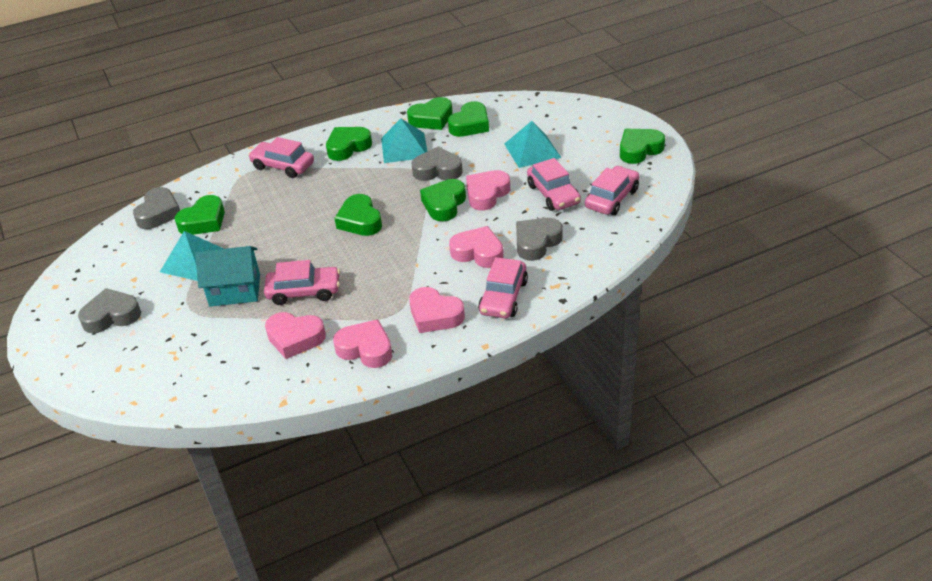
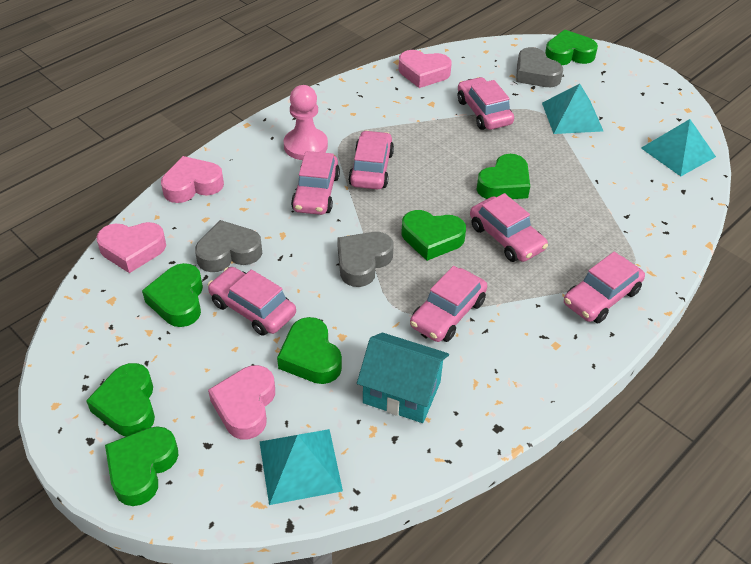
grey heart: [78,288,141,333] [133,187,180,229] [412,146,463,181] [516,218,563,261] = 4 -> [195,220,262,272] [337,232,393,287] [516,47,563,87] = 3
pink car: [248,137,314,178] [264,260,340,305] [478,257,528,318] [527,158,581,211] [585,166,639,215] = 5 -> [208,267,296,336] [291,151,340,215] [348,130,394,189] [410,266,487,342] [458,77,514,130] [470,193,548,262] [564,252,645,323] = 7
pink heart: [265,312,326,359] [333,319,392,368] [409,287,465,333] [449,226,504,268] [466,170,510,210] = 5 -> [96,222,166,273] [161,156,224,203] [208,365,275,439] [399,50,452,88] = 4
pink pawn: none = 0 -> [284,85,328,160] = 1

